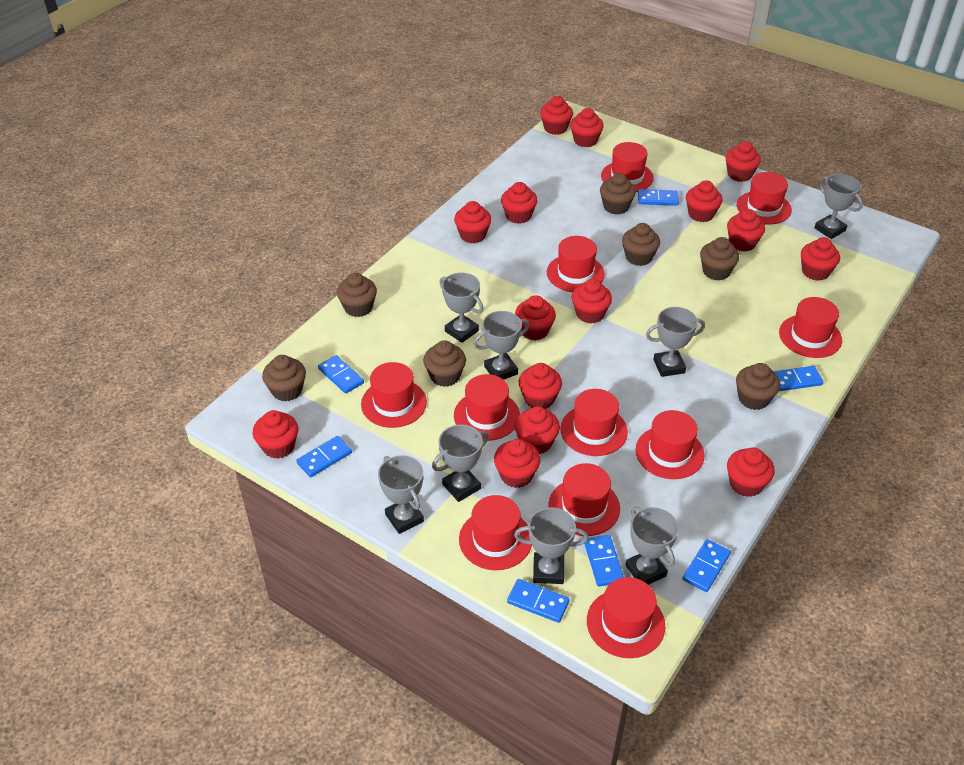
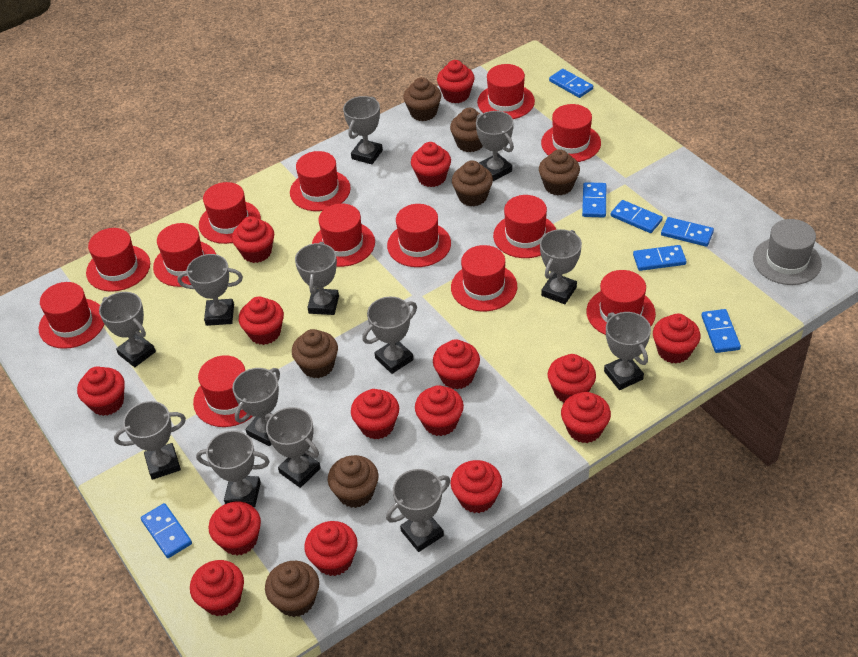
grey hat: none = 0 -> [753,219,822,285] = 1
grey trophy: [378,455,424,534] [432,424,489,502] [439,273,483,343] [474,311,529,380] [514,507,589,584] [626,507,678,585] [646,307,705,377] [814,174,863,239] = 8 -> [99,292,156,367] [114,401,186,480] [178,254,243,326] [196,430,270,507] [232,368,280,446] [265,407,321,488] [295,242,339,315] [343,96,383,164] [362,297,417,374] [386,469,450,552] [476,111,514,181] [540,229,582,304] [604,312,651,390] = 13
red hat: [361,362,427,428] [454,374,520,441] [459,495,532,570] [547,236,605,292] [548,463,620,536] [560,389,628,456] [587,577,665,658] [601,142,654,192] [635,410,705,479] [737,172,792,225] [779,297,842,358] = 11 -> [39,282,104,349] [86,228,150,292] [153,223,216,287] [193,355,253,427] [199,182,261,244] [290,151,351,211] [312,203,375,267] [387,204,451,267] [451,245,517,312] [477,64,535,119] [493,195,556,258] [541,104,601,162] [586,270,656,335] = 13

